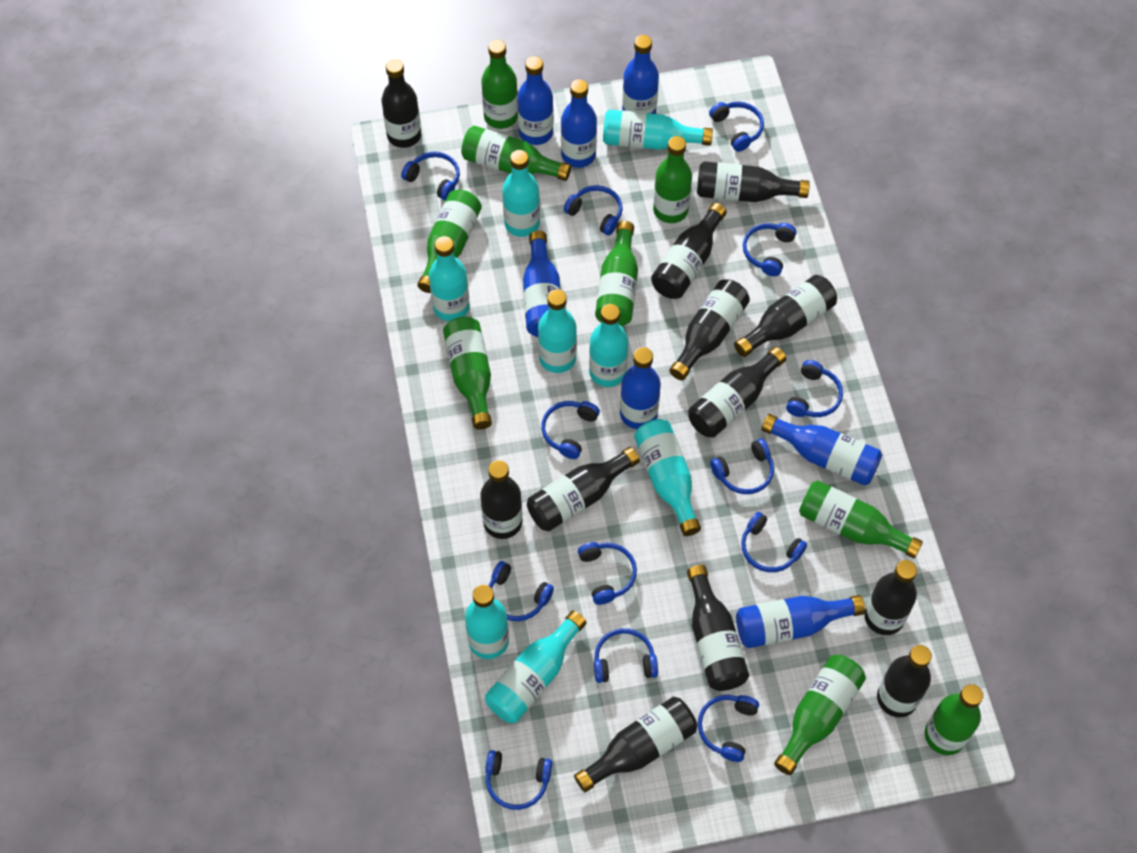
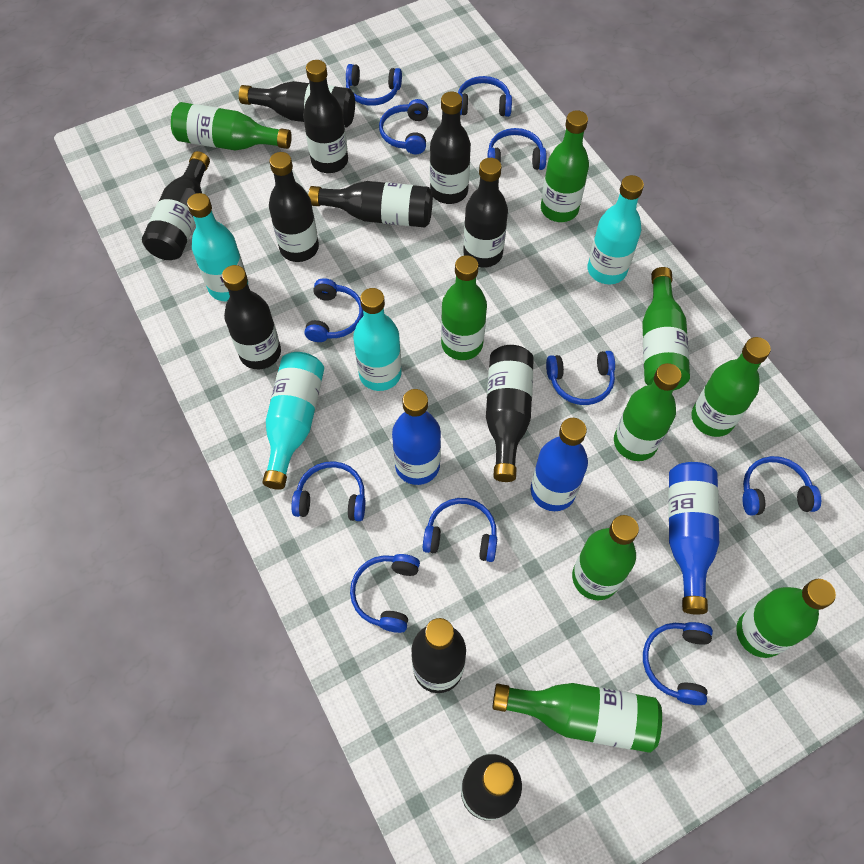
black bottle: [382,59,421,148] [480,460,522,539] [527,447,640,531] [574,697,698,792] [651,203,727,299] [669,280,750,380] [687,565,749,691] [688,347,786,438] [697,161,810,202] [734,275,837,357] [865,560,917,635] [877,645,932,717] = 12 -> [142,151,210,260] [222,265,281,369] [239,81,355,128] [269,152,319,262] [303,60,348,173] [308,181,433,227] [411,618,466,693] [430,92,471,204] [461,754,522,821] [463,158,508,268] [486,345,534,482] = 11
blue bottle: [517,56,554,145] [523,231,560,337] [561,79,597,168] [620,347,661,429] [622,35,659,114] [736,595,865,648] [761,414,882,486] = 7 -> [392,389,441,485] [531,418,588,511] [668,462,719,615] = 3
blue headphones: [401,152,460,200] [486,750,552,810] [489,561,554,621] [541,401,600,459] [564,185,623,235] [578,542,637,605] [594,628,658,683] [698,695,759,762] [709,102,764,152] [710,438,774,494] [741,512,807,572] [743,223,796,277] [786,360,843,417] = 13 -> [291,461,365,521] [304,278,363,342] [346,64,402,106] [350,554,420,633] [379,99,428,154] [423,498,497,562] [458,76,512,117] [487,128,546,170] [546,351,615,405] [643,622,713,705] [743,456,821,515] = 11
turquoise bottle: [429,236,470,321] [465,584,509,659] [485,611,587,723] [502,150,540,237] [538,289,577,373] [589,304,628,387] [603,109,713,150] [634,419,701,536] = 8 -> [187,193,248,301] [262,352,324,490] [353,288,401,391] [588,175,644,284] = 4

